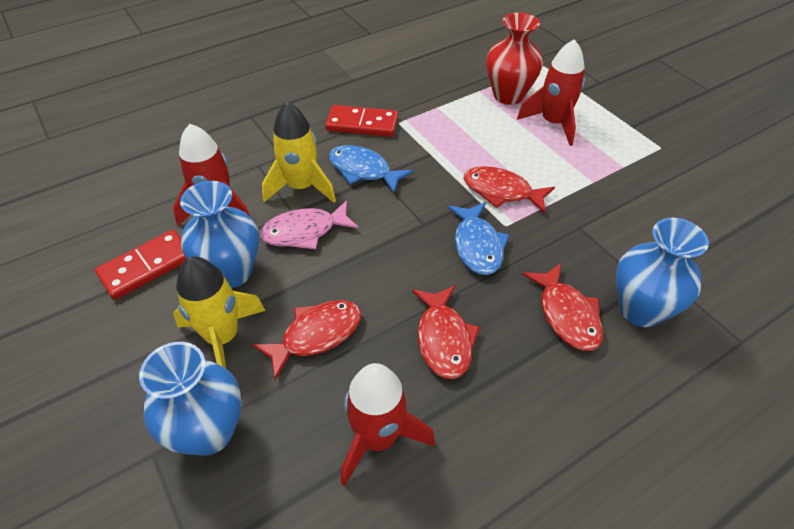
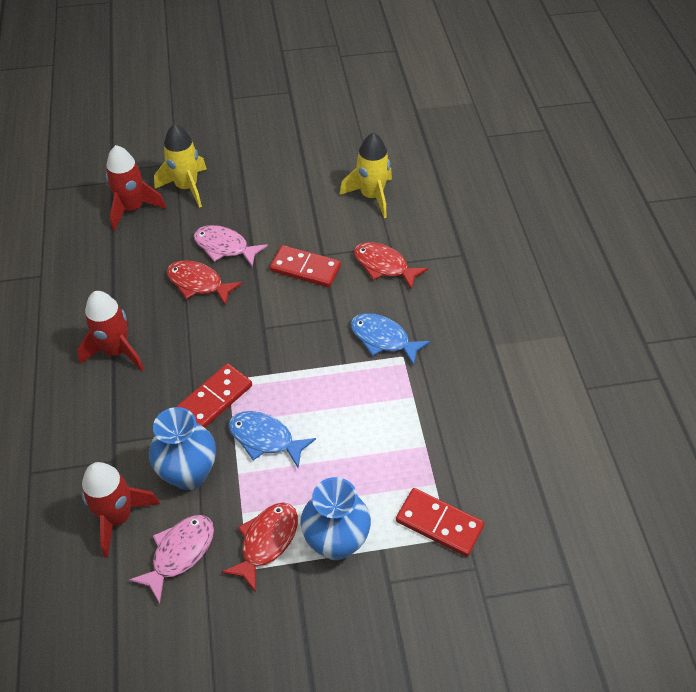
blue vase: [139,342,242,456] [180,181,259,288] [616,218,709,327] = 3 -> [149,407,216,490] [301,477,371,560] = 2
pink fish: [260,200,359,249] = 1 -> [129,515,214,604] [193,225,268,267] = 2
red domino: [95,230,186,300] [325,105,398,137] = 2 -> [176,363,252,428] [270,245,341,287] [396,488,484,557] = 3
red fish: [252,300,361,380] [412,285,480,379] [463,166,555,213] [522,263,603,351] = 4 -> [167,260,243,306] [221,503,298,592] [354,242,428,290] = 3
red vase: [486,13,543,105] = 1 -> none = 0

